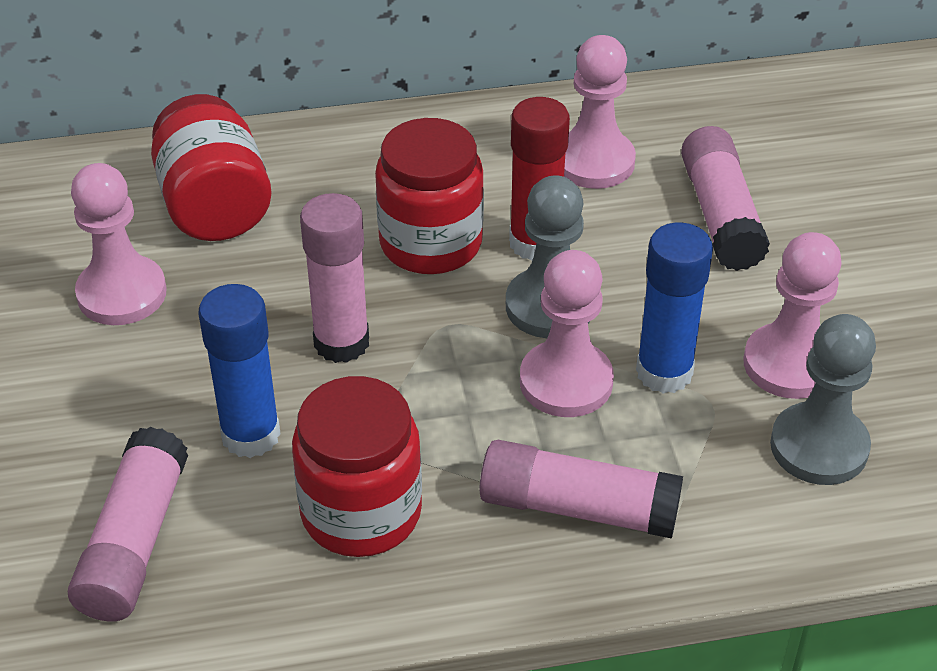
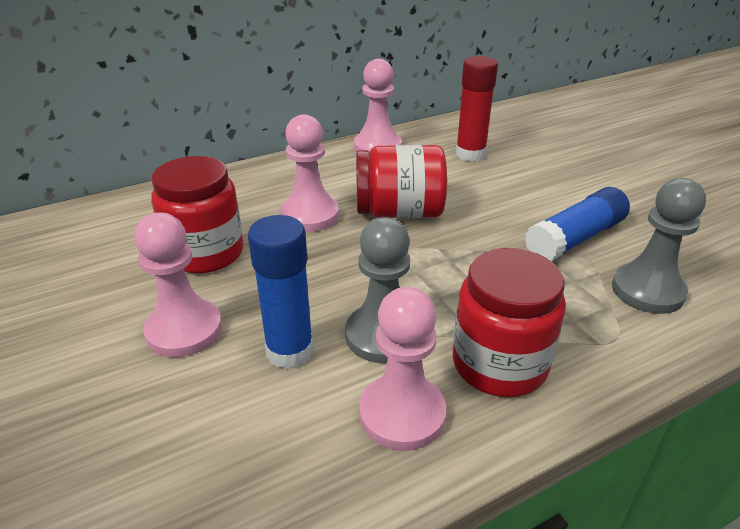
pink glue stick: [68,427,188,622] [300,193,369,363] [479,440,683,539] [681,126,770,271] = 4 -> none = 0

